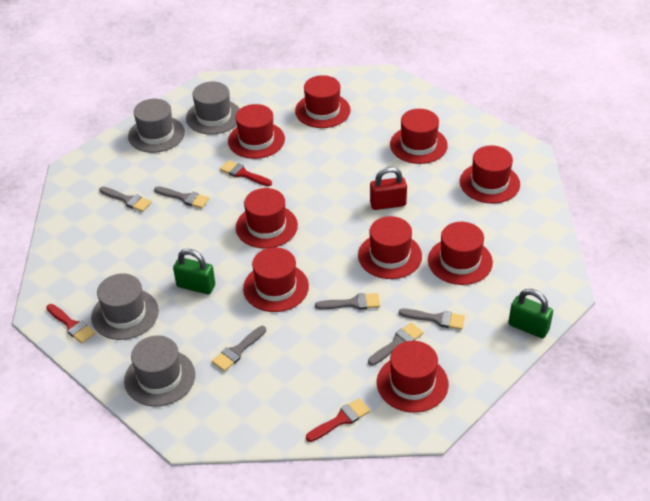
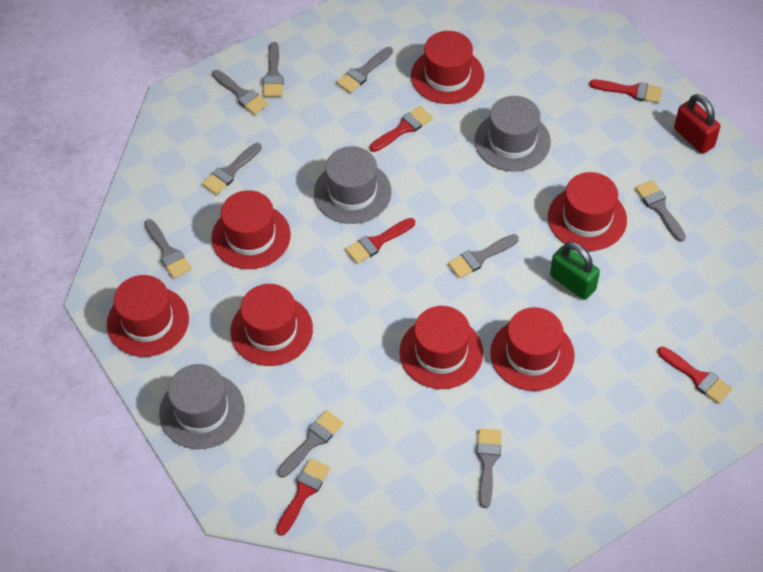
green padlock: [173,249,215,294] [508,289,553,338] = 2 -> [550,242,600,300] = 1
grey brush: [99,187,152,212] [154,186,209,209] [212,326,266,371] [315,293,380,310] [368,323,424,366] [399,309,465,330] = 6 -> [144,219,192,279] [202,143,262,195] [212,70,268,115] [263,42,284,97] [278,410,343,477] [337,47,393,93] [448,234,519,278] [476,428,502,508] [635,180,686,242] = 9
grey hat: [91,274,159,340] [124,335,195,407] [128,99,185,153] [186,81,240,134] = 4 -> [159,364,245,449] [314,146,391,224] [475,96,551,172] = 3
red brush: [46,304,95,343] [220,160,272,186] [306,398,370,442] = 3 -> [276,458,330,536] [346,218,415,264] [370,106,433,152] [589,80,662,103] [658,347,732,404] = 5
red hat: [228,104,285,159] [236,188,298,249] [243,247,309,312] [295,75,351,128] [358,216,422,279] [377,341,449,413] [390,109,448,164] [428,222,493,285] [460,145,520,204] = 9 -> [107,275,189,357] [211,190,291,269] [230,284,313,366] [399,306,483,389] [411,31,484,104] [490,307,574,391] [548,172,627,251] = 7

